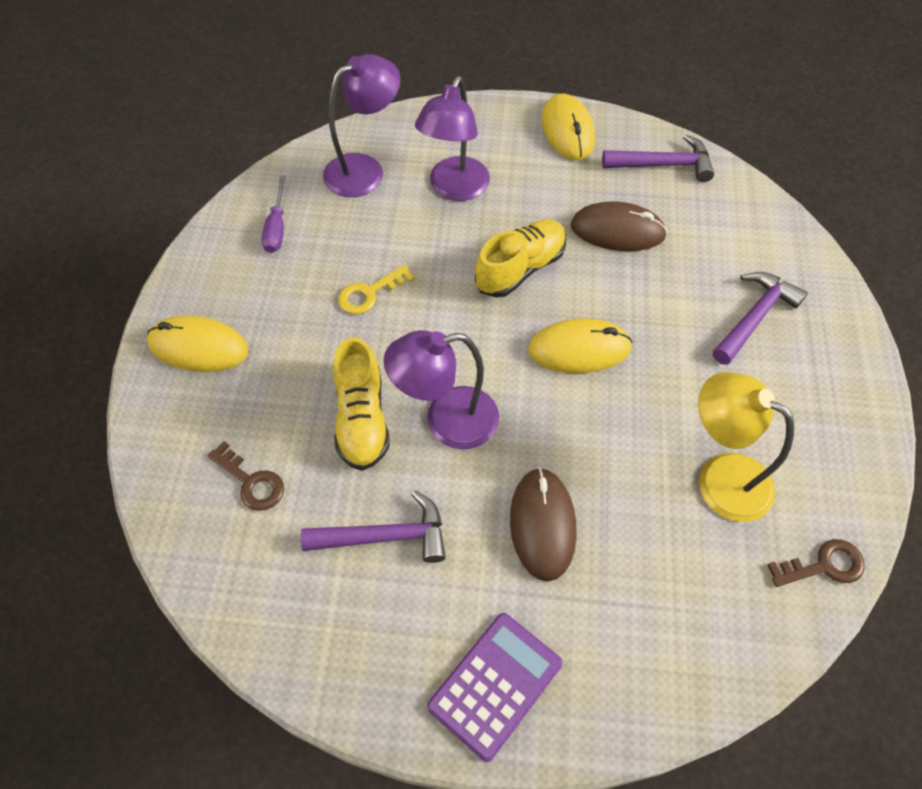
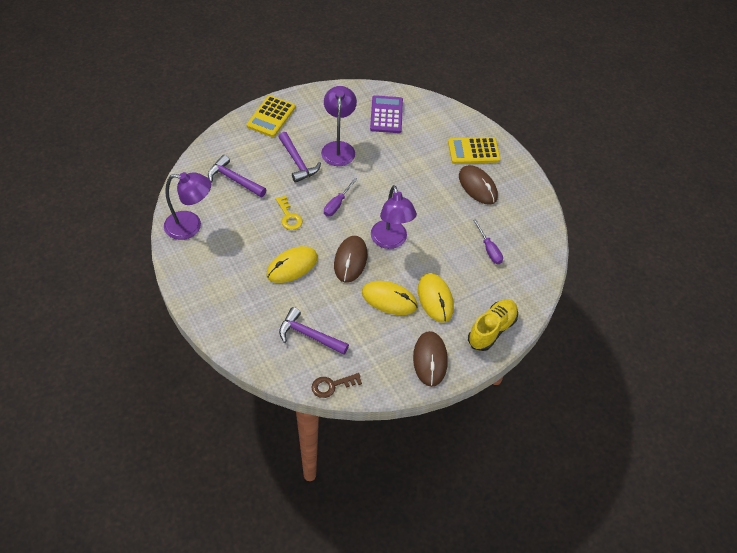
brown key: [208,441,284,511] [767,539,865,587] = 2 -> [311,373,362,398] = 1
brown mouse: [510,468,577,581] [571,201,667,251] = 2 -> [334,236,367,283] [413,331,448,387] [459,165,498,205] = 3
purple screwdriver: [261,175,286,253] = 1 -> [324,178,357,217] [473,219,503,264] = 2
yellow calculator: none = 0 -> [247,95,295,137] [448,137,501,164] = 2
yellow lamp: [698,372,794,522] = 1 -> none = 0
yellow shoe: [333,337,390,471] [475,219,566,298] = 2 -> [468,299,518,351] = 1

